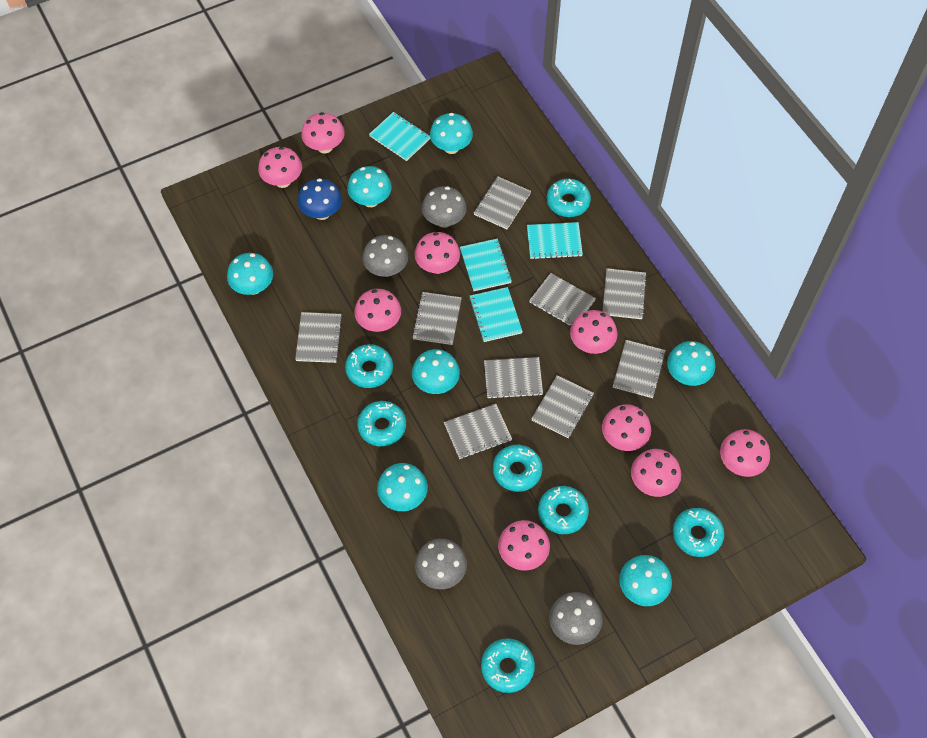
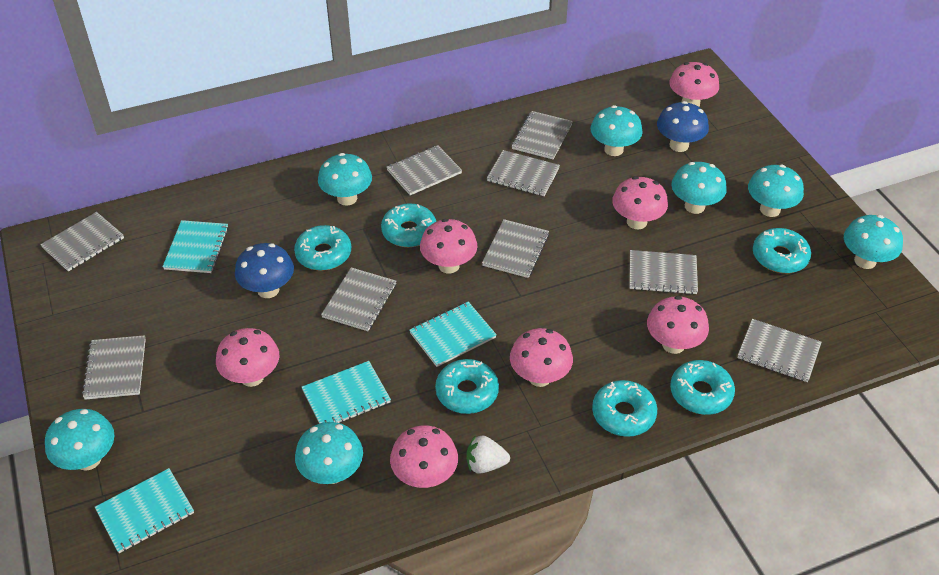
blue mushroom: [298,178,342,220] = 1 -> [235,243,294,298] [657,101,709,152] = 2
grey mushroom: [362,235,408,277] [415,539,467,589] [422,186,467,228] [549,592,602,645] = 4 -> none = 0
pink mushroom: [258,147,302,188] [301,112,345,154] [354,289,401,332] [415,232,460,274] [498,520,550,571] [570,310,617,354] [602,404,651,451] [631,449,681,497] [720,429,770,477] = 9 -> [216,328,279,387] [390,425,458,488] [420,219,478,273] [510,328,573,387] [612,176,668,229] [647,296,709,354] [669,62,719,107] = 7
turquoise donut: [345,344,393,388] [357,401,406,446] [481,638,535,693] [493,445,542,492] [538,486,589,534] [546,179,591,217] [673,508,724,557] = 7 -> [294,225,351,271] [381,203,436,247] [435,359,499,414] [592,380,657,437] [670,360,735,415] [753,228,811,273] = 6
white strawberry: none = 0 -> [466,435,510,474] = 1

